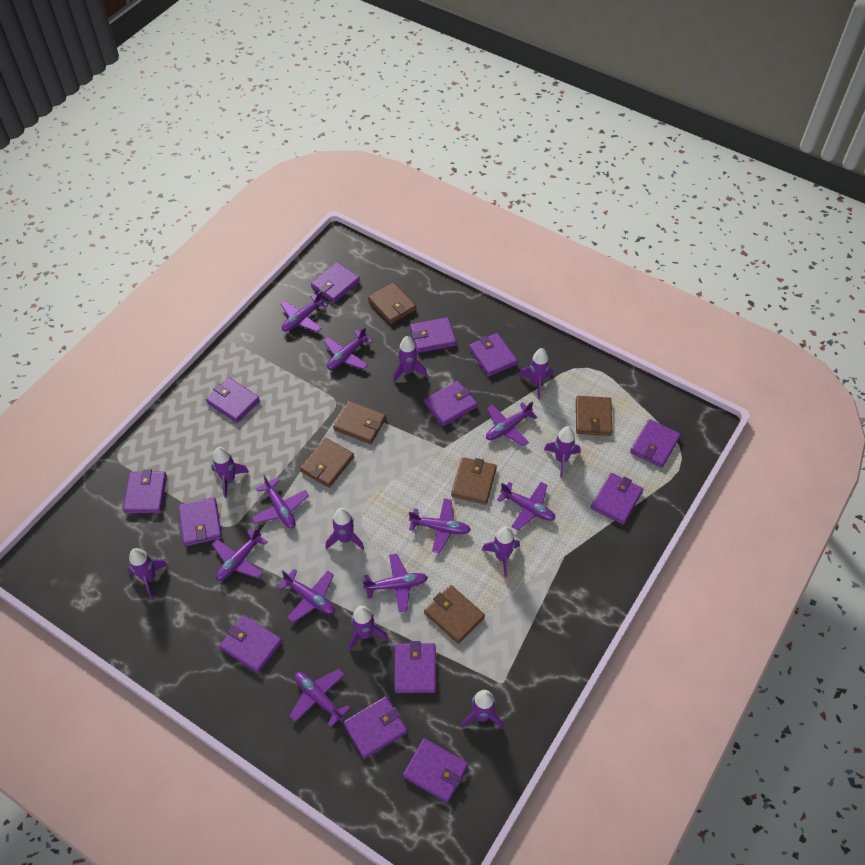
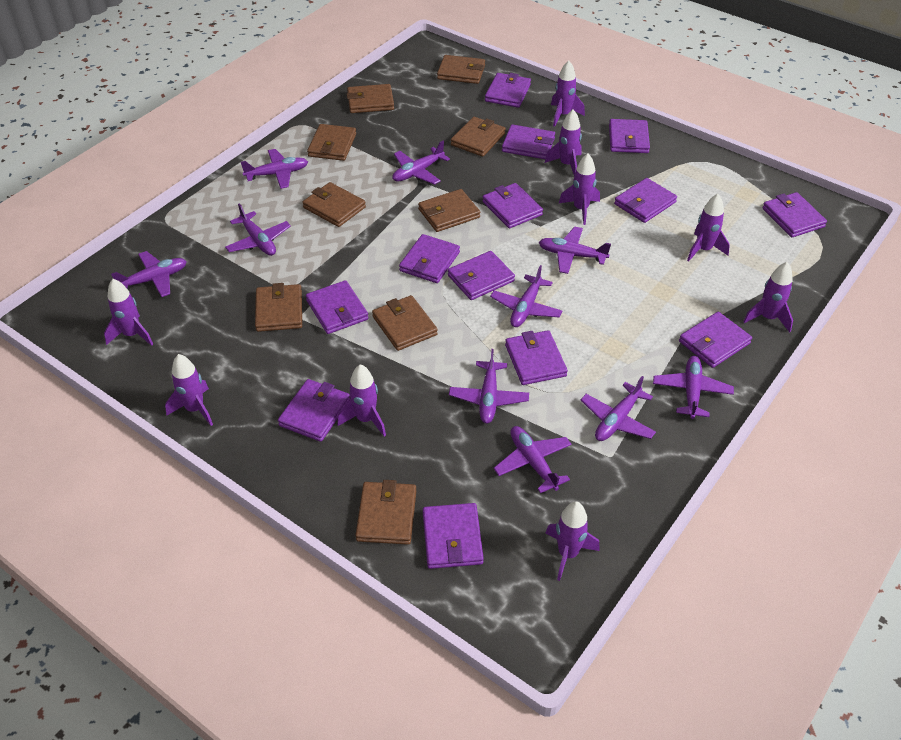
brown wallet: [300,438,354,488] [333,401,386,444] [368,282,416,324] [424,585,485,644] [451,457,497,505] [576,396,612,436] = 6 -> [255,283,302,332] [303,182,366,227] [307,124,356,161] [347,84,394,113] [356,480,416,545] [372,295,438,351] [418,189,480,232] [437,55,485,84] [451,117,506,157] = 9

